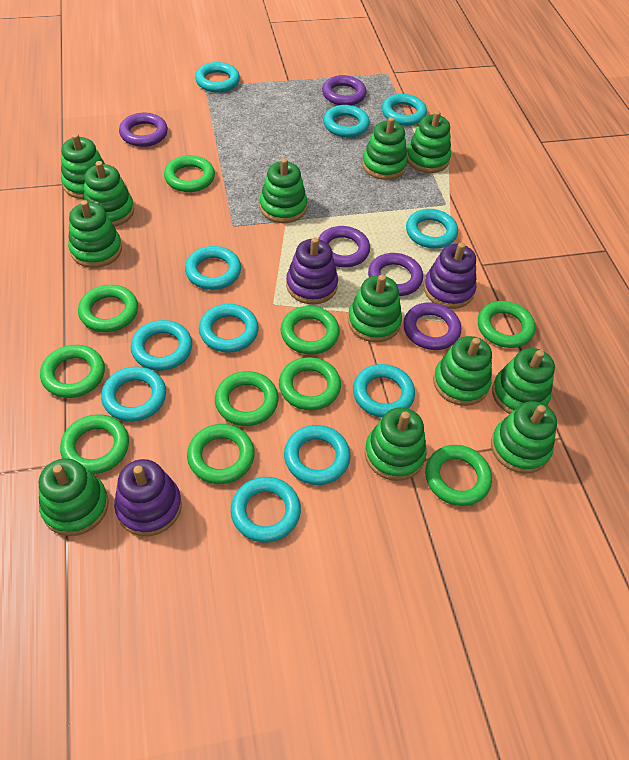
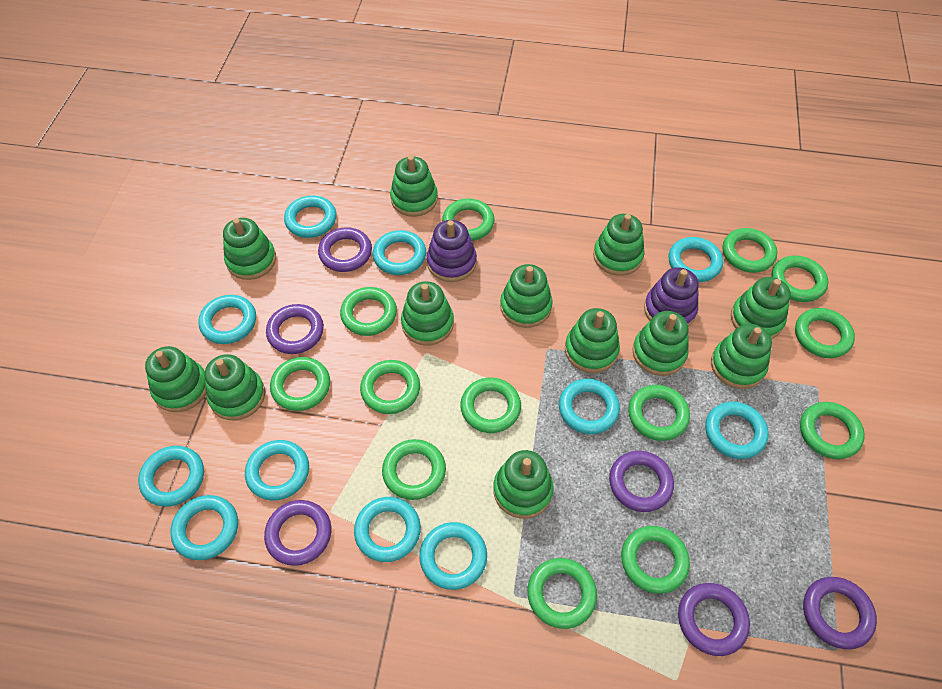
green ring: [40,345,105,398] [60,414,129,474] [78,285,138,332] [164,155,215,192] [187,424,255,484] [215,371,278,426] [279,357,341,410] [281,306,340,355] [425,445,492,506] [478,301,535,348] = 10 -> [270,357,330,411] [340,287,397,336] [360,360,420,414] [382,439,446,500] [442,198,495,241] [460,378,521,433] [527,558,597,629] [621,526,690,594] [628,385,690,441] [722,228,777,273] [771,256,828,302] [795,308,855,358] [800,402,865,459] = 13
purple ring: [119,113,168,147] [318,226,370,267] [322,75,366,105] [368,253,423,296] [403,302,461,350] = 5 -> [264,500,331,566] [266,304,324,354] [318,227,372,272] [609,451,674,512] [678,583,750,656] [803,577,877,649] = 6
purple stacking toy: [114,459,182,536] [286,237,338,304] [424,242,476,309] = 3 -> [427,220,477,282] [644,267,699,326] = 2

